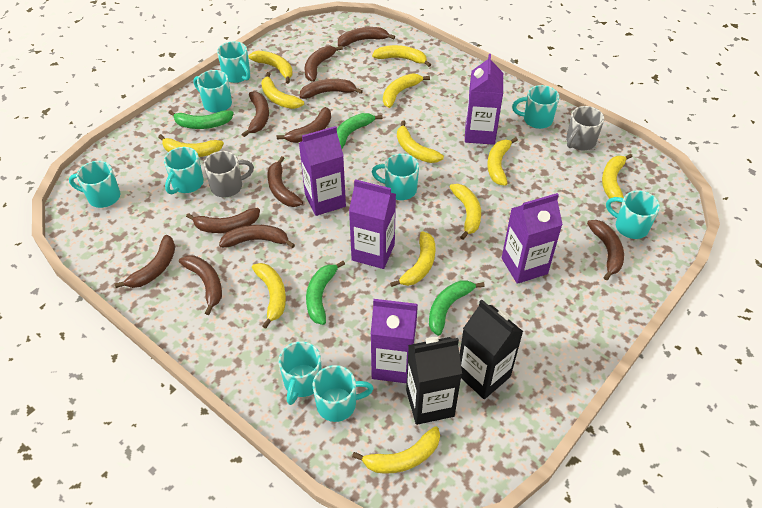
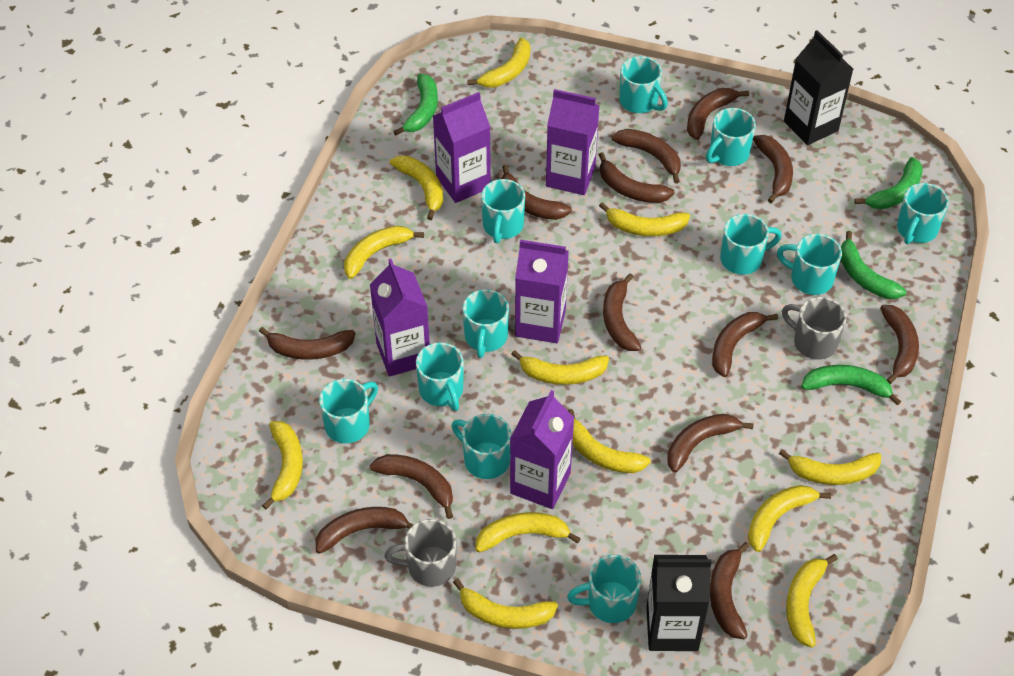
brown banana: [115,235,175,288] [179,256,222,315] [186,208,260,233] [219,225,295,248] [242,91,269,137] [267,156,303,207] [277,107,331,143] [300,79,363,99] [305,46,343,82] [338,27,395,47] [587,220,624,281] = 11 -> [259,327,356,360] [316,507,414,554] [370,454,453,519] [501,165,572,220] [599,152,675,203] [603,273,641,351] [612,129,681,184] [667,414,754,473] [687,88,749,140] [710,542,750,639] [712,312,778,377] [753,135,793,203] [880,305,919,384] = 13
turquoise mug: [69,161,120,208] [164,147,204,194] [193,70,232,113] [217,41,250,83] [279,341,322,405] [313,365,374,422] [372,153,419,200] [512,85,559,129] [606,191,660,239] = 9 -> [319,379,378,443] [416,342,464,411] [452,414,511,479] [463,289,509,358] [481,179,525,243] [567,555,641,623] [619,56,668,113] [706,108,756,166] [720,214,782,275] [777,234,842,295] [897,183,949,244] = 11

